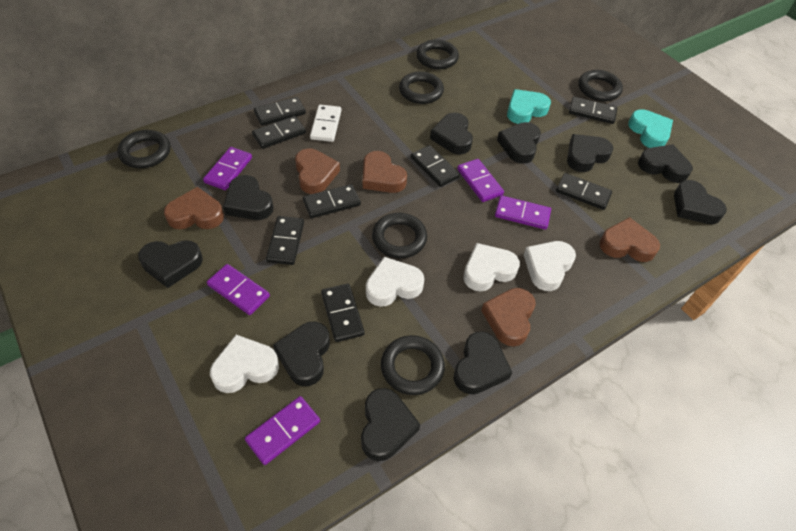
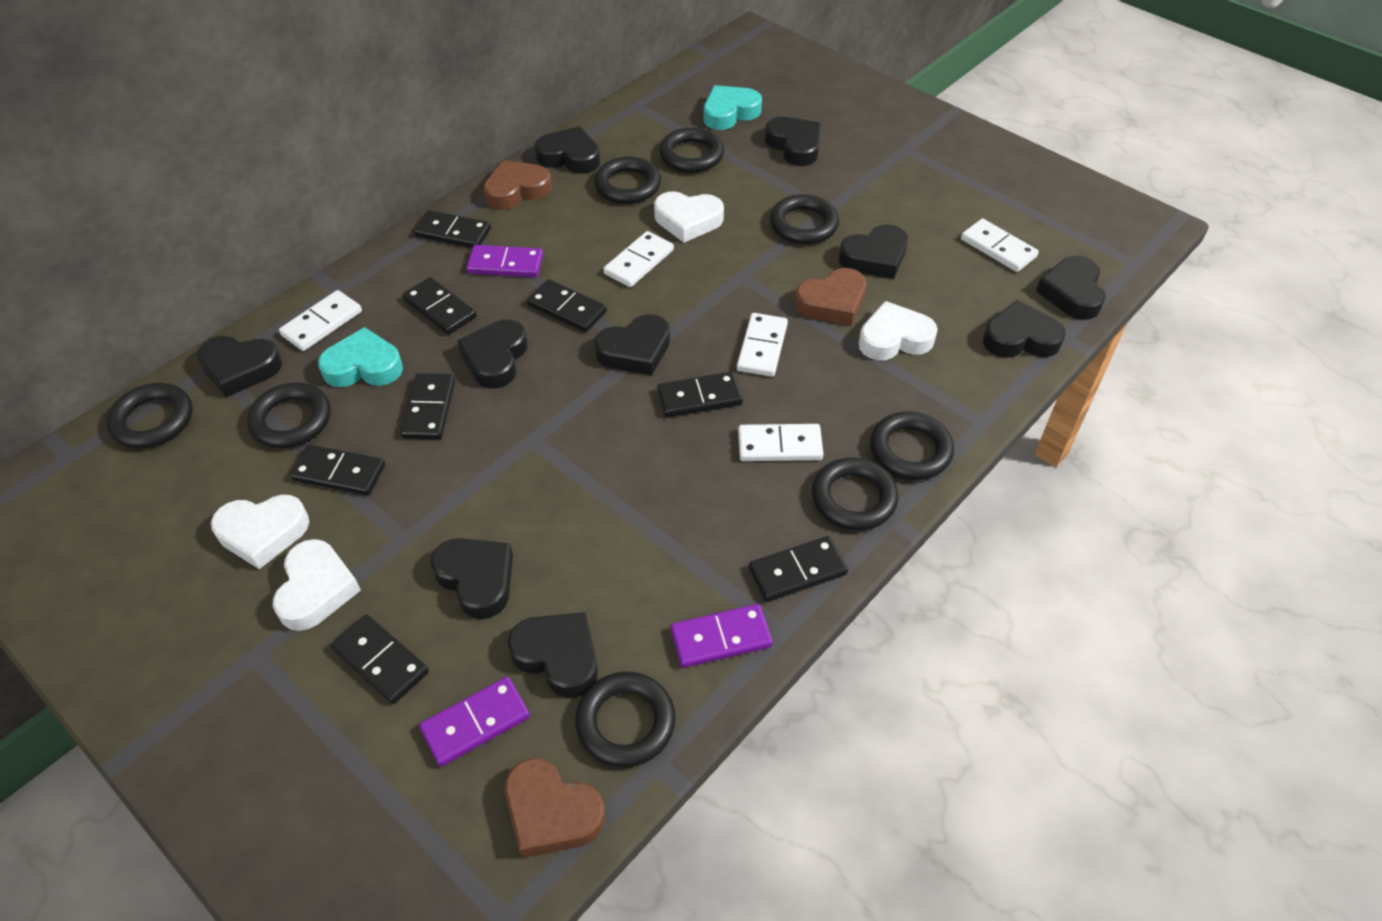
black ring: [117,130,170,168] [372,213,427,258] [381,335,445,395] [399,72,444,104] [416,40,459,69] [578,70,623,101] = 6 -> [106,383,193,448] [247,382,331,448] [575,671,676,767] [594,157,661,204] [659,127,724,173] [770,194,839,244] [812,457,898,531] [870,411,954,480] = 8
brown heart: [164,187,224,229] [295,149,340,194] [363,151,407,193] [481,288,536,347] [599,217,660,262] = 5 -> [483,160,552,210] [505,758,605,858] [795,268,867,326] = 3
purple domino: [203,147,252,190] [207,264,270,315] [245,396,320,465] [457,159,504,202] [495,195,551,230] = 5 -> [419,677,530,767] [466,245,543,277] [670,604,773,668] = 3
white domino: [310,105,341,142] = 1 -> [279,290,362,351] [603,231,674,287] [737,313,788,377] [738,424,823,461] [961,218,1039,272] = 5

